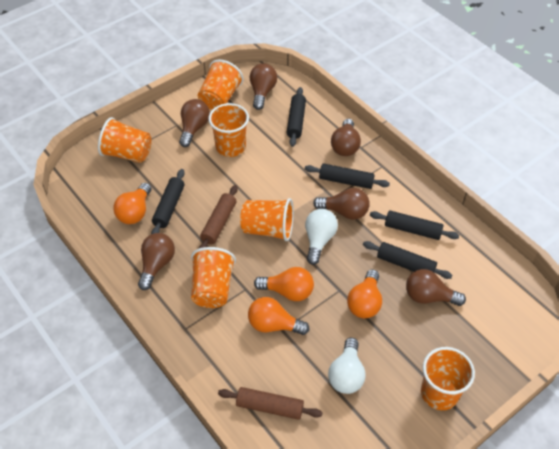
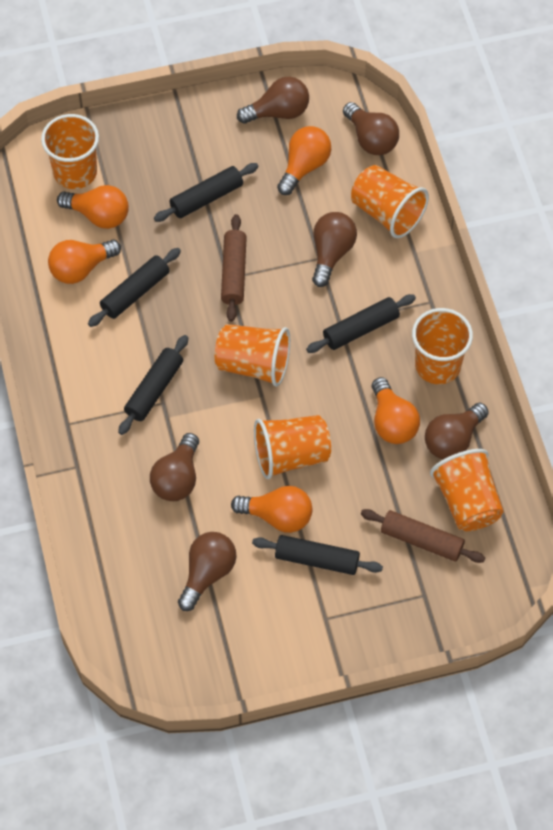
orange light bulb: [113,183,152,224] [248,297,309,335] [254,267,314,301] [347,269,382,318] = 4 -> [48,240,121,284] [57,185,129,229] [231,486,312,533] [277,126,331,195] [372,377,420,444] = 5
white light bulb: [305,209,338,265] [328,338,366,394] = 2 -> none = 0

